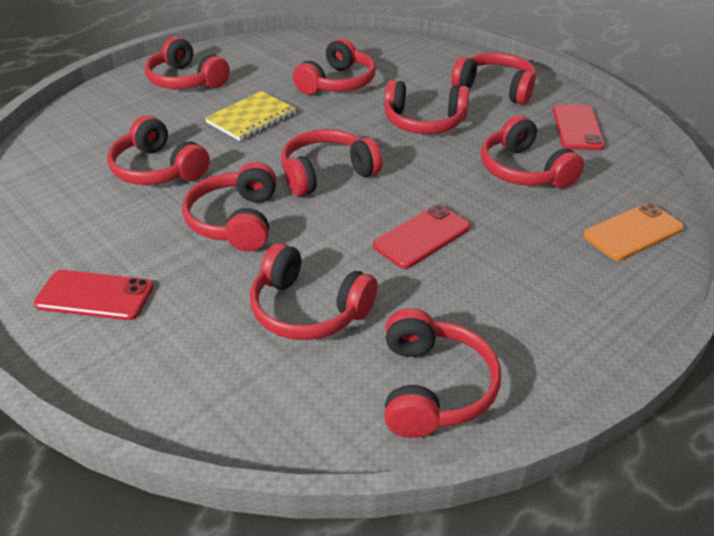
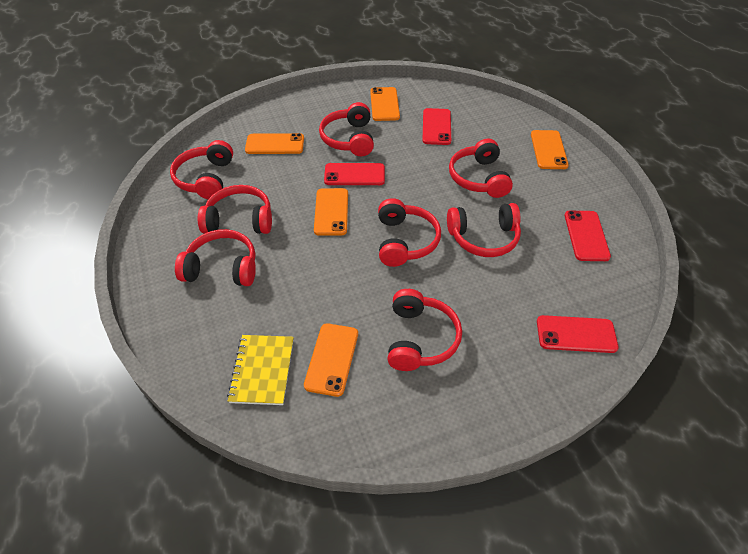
orange phone: [583,203,684,261] = 1 -> [245,133,304,154] [304,323,358,397] [314,188,348,236] [370,87,400,121] [531,130,569,169] = 5
red headphones: [107,116,210,185] [145,36,230,89] [182,162,277,251] [250,243,378,340] [281,129,382,197] [293,38,376,95] [384,80,470,134] [385,308,501,438] [451,53,536,105] [481,115,584,189] = 10 -> [170,140,233,199] [175,229,256,286] [198,185,272,234] [319,102,374,156] [378,198,441,267] [388,289,462,371] [447,203,521,257] [449,139,513,198] = 8
red phone: [34,270,154,320] [373,204,470,269] [553,104,605,150] = 3 -> [324,163,385,185] [422,108,451,145] [537,315,619,353] [565,211,611,261] = 4

